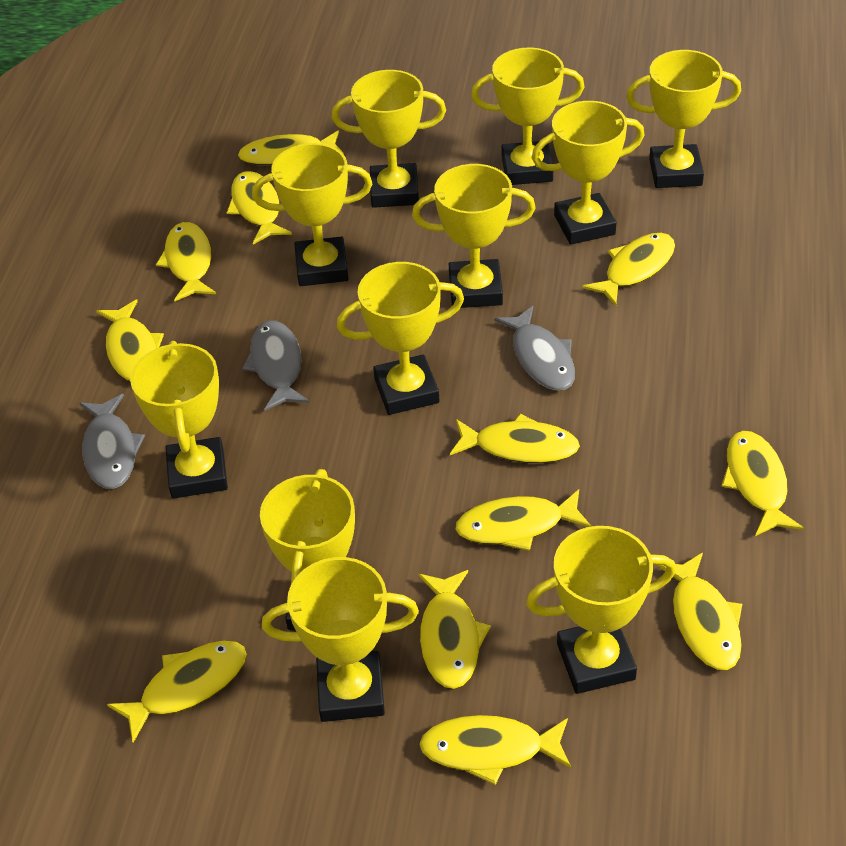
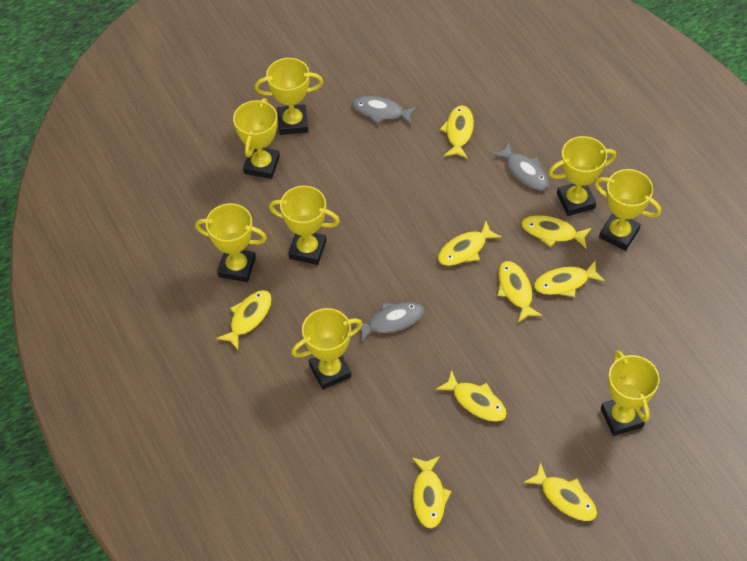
yellow fish: [96,300,164,381] [107,641,247,743] [156,222,216,301] [227,171,292,245] [238,130,344,165] [418,570,491,689] [419,715,571,785] [450,414,580,463] [455,489,592,551] [582,233,675,306] [655,553,742,670] [721,431,804,536] = 12 -> [216,290,272,350] [412,456,452,529] [436,370,507,422] [438,221,502,266] [440,105,474,159] [497,261,543,323] [521,215,592,249] [523,462,597,521] [534,261,605,297] = 9
yellow trophy: [130,341,228,499] [252,143,372,286] [260,469,355,631] [262,557,419,722] [332,70,446,208] [337,262,464,415] [412,164,536,308] [471,48,585,185] [526,526,676,694] [532,101,644,245] [626,50,741,188] = 11 -> [195,203,267,282] [233,98,280,179] [255,58,323,135] [269,185,340,265] [291,308,363,390] [549,136,616,216] [595,169,661,251] [601,351,660,436] = 8

